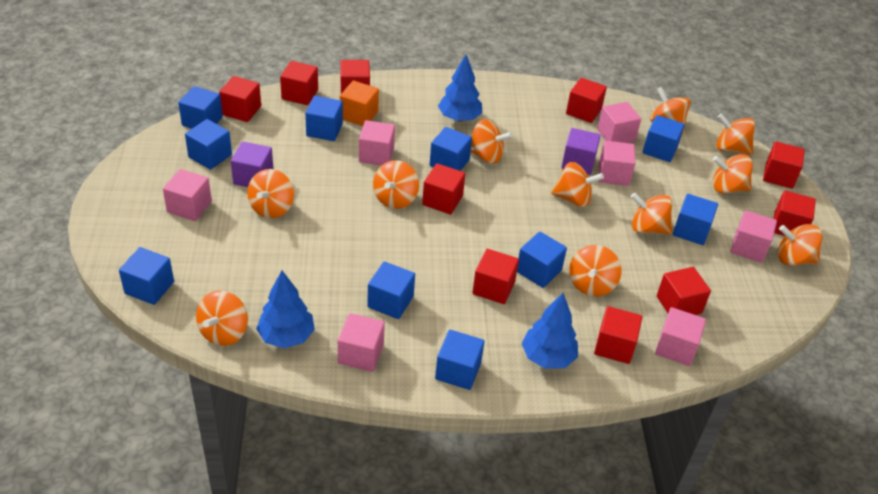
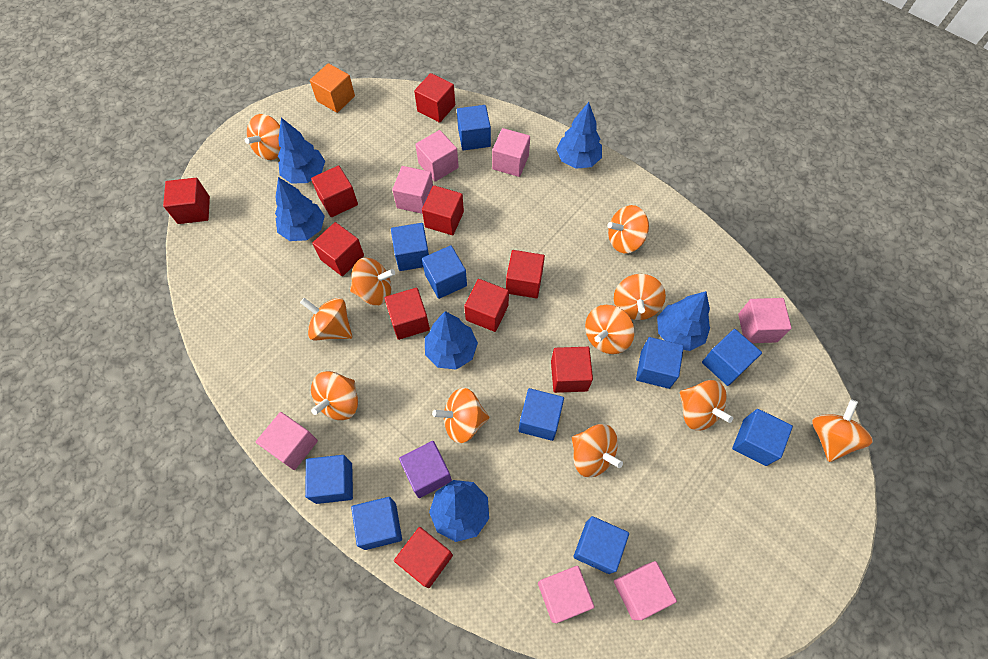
blue tree: [256,271,315,348] [438,55,482,122] [522,293,578,369] = 3 -> [275,177,325,241] [278,118,325,184] [425,311,478,370] [429,480,489,542] [556,102,602,169] [657,291,710,351] = 6
purple cube: [231,141,273,187] [562,128,601,175] = 2 -> [399,441,452,498] = 1

